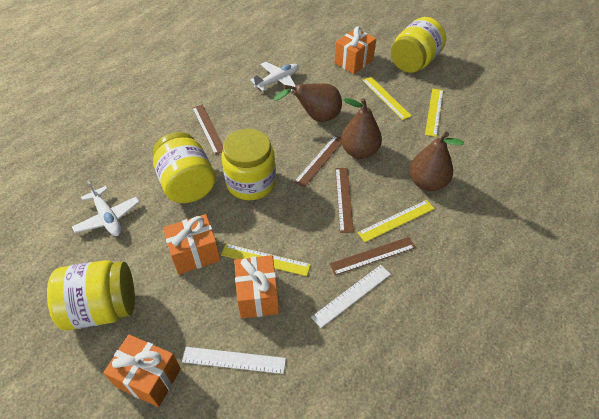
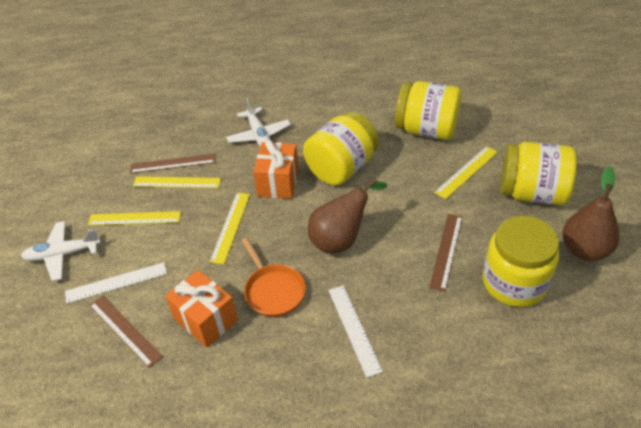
brown pear: [273,83,342,122] [341,98,382,159] [409,132,464,191] = 3 -> [308,178,387,254] [563,166,620,261] = 2
brown ruler: [192,105,223,154] [294,135,342,187] [329,237,416,275] [335,168,354,233] = 4 -> [89,295,163,368] [130,153,216,173] [429,214,462,291] = 3
orange gift: [103,335,181,407] [163,214,221,274] [234,255,279,319] [334,26,376,74] = 4 -> [165,270,238,348] [253,140,299,199] = 2
orange pan: none = 0 -> [241,238,306,317] = 1

